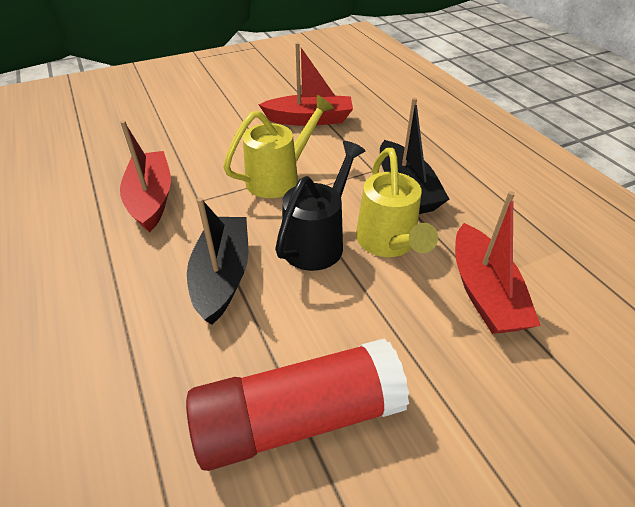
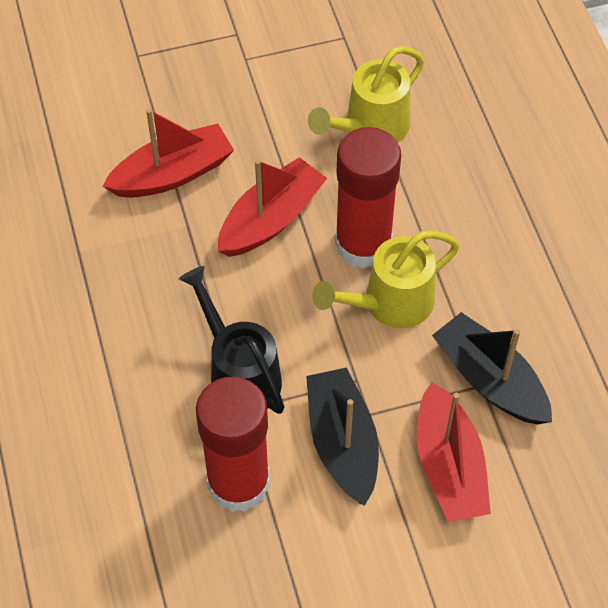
red glue stick: [186,338,409,471] = 1 -> [196,376,270,512] [335,127,401,269] = 2

